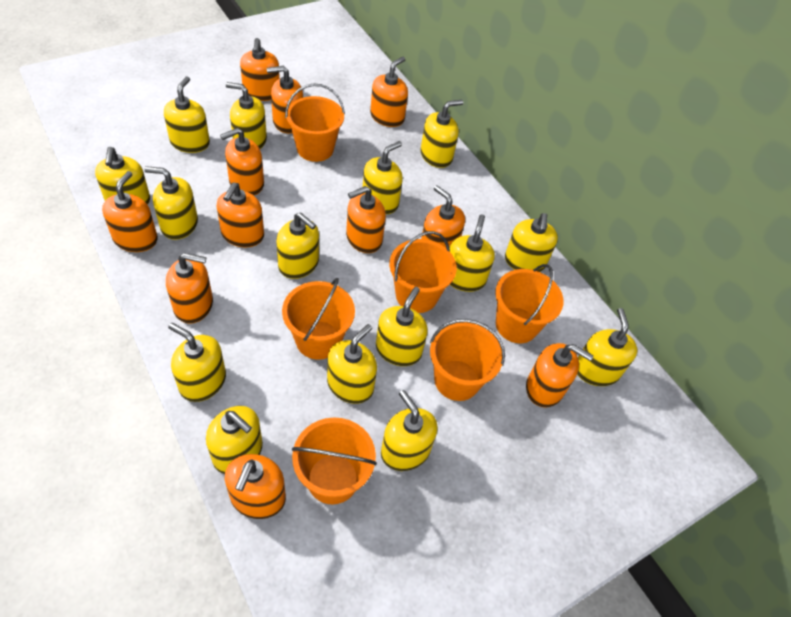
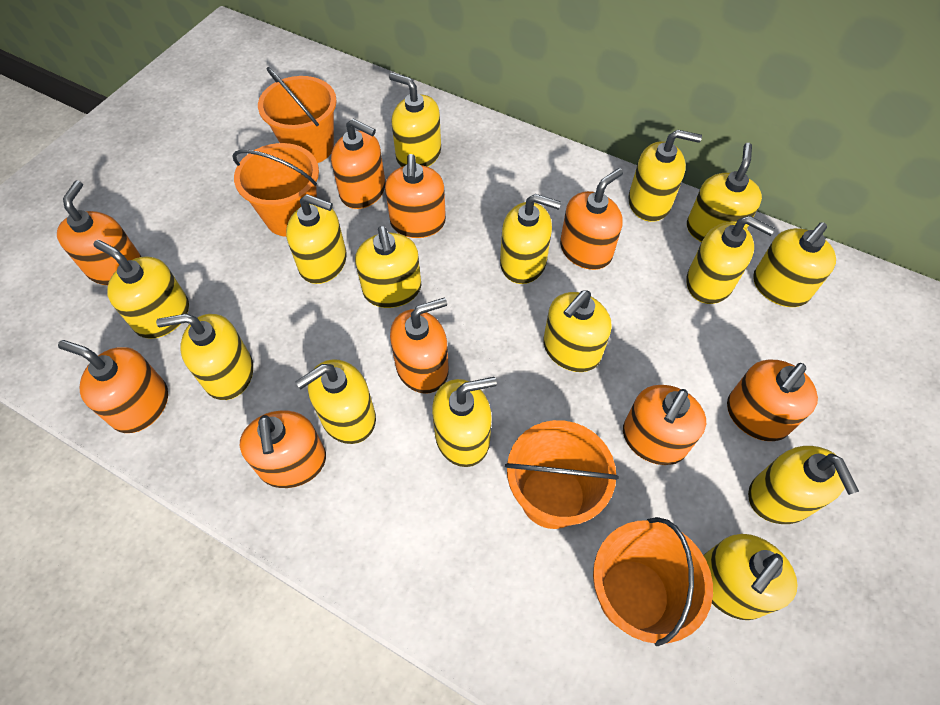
orange bucket: [282,278,355,360] [285,83,345,162] [292,418,377,504] [389,231,457,313] [430,319,505,401] [495,264,564,343] = 6 -> [232,143,319,237] [258,67,337,163] [505,420,619,529] [593,517,713,646] = 4
orange soap dispenser: [102,171,158,252] [166,253,213,323] [217,182,264,248] [220,128,264,195] [225,454,286,519] [240,38,280,101] [266,66,303,133] [346,186,386,253] [370,57,408,127] [421,185,465,248] [526,343,594,408] = 11 -> [57,180,141,285] [58,340,168,433] [240,411,326,488] [331,118,386,209] [385,154,446,238] [390,297,449,394] [560,168,623,270] [623,385,706,465] [727,360,818,441] = 9

